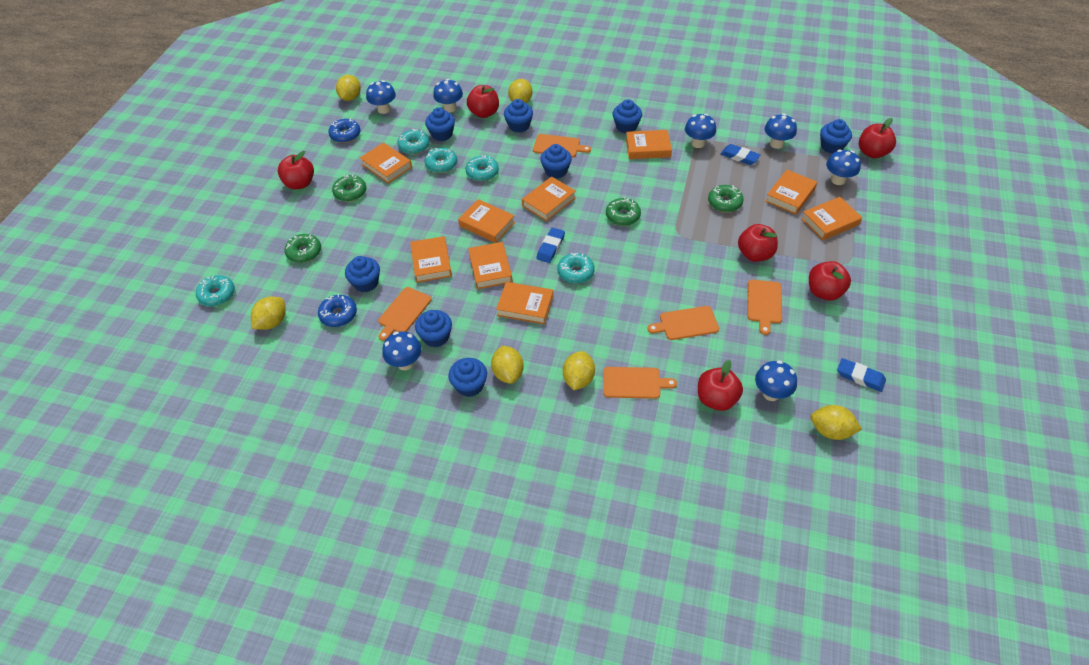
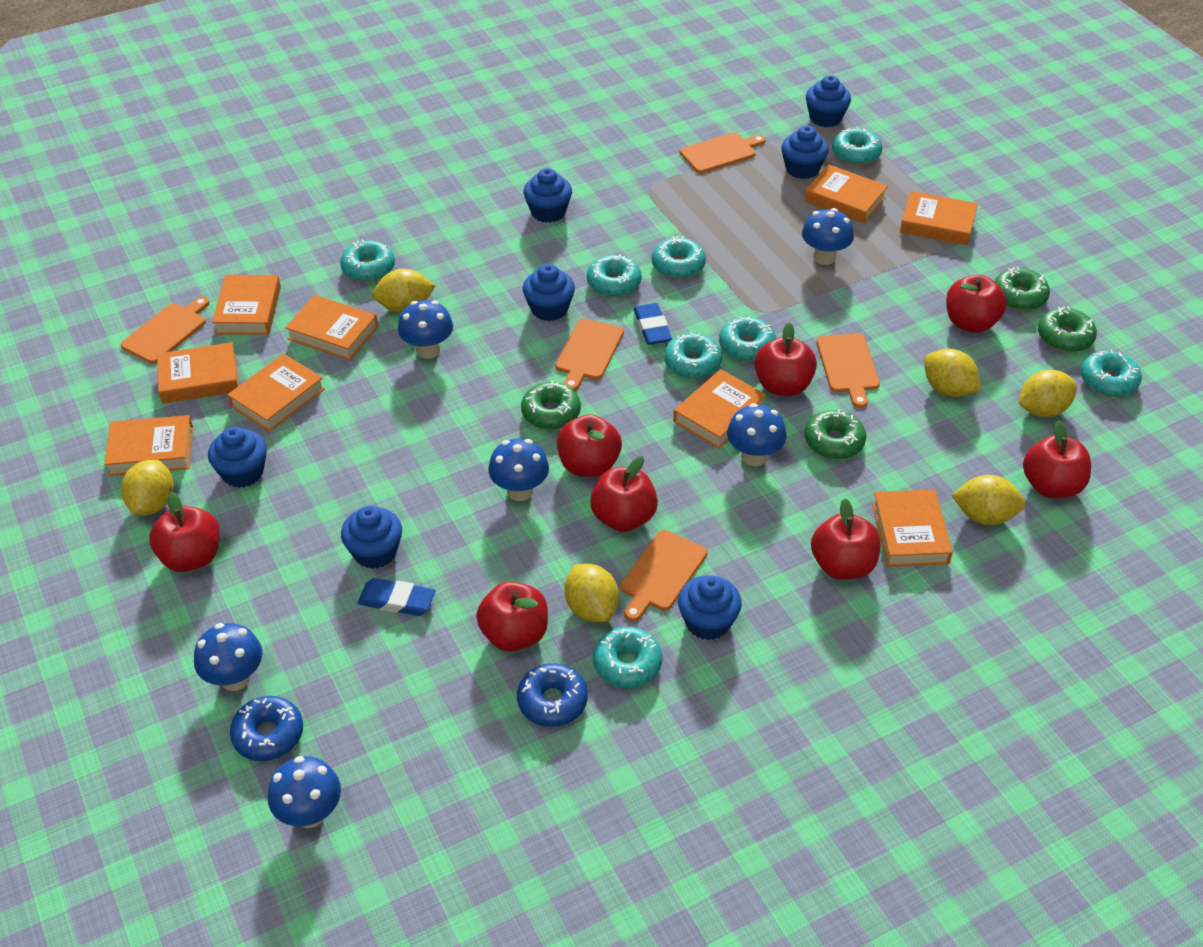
blue cupcake: [345,256,380,292] [415,310,452,347] [425,107,455,141] [449,358,487,397] [504,99,533,133] [540,144,572,179] [613,99,642,133] [820,119,852,154] = 8 -> [208,427,267,488] [341,506,402,569] [523,168,572,223] [523,264,575,321] [678,575,742,640] [781,125,829,179] [806,75,851,127] = 7
blue eraser: [536,228,565,263] [720,144,761,165] [837,358,886,392] = 3 -> [357,578,435,616] [633,303,672,345] = 2
blue mushroom: [366,80,396,114] [382,331,422,370] [433,79,463,113] [685,114,716,148] [755,360,797,401] [765,114,797,149] [826,150,861,185] = 7 -> [194,623,263,691] [268,756,341,828] [398,300,453,359] [488,438,549,501] [727,403,786,466] [802,208,854,265] = 6
red apple: [278,151,314,189] [467,85,499,118] [698,360,743,411] [738,224,778,262] [809,261,851,300] [859,118,896,158] = 6 -> [149,492,220,572] [476,581,548,651] [557,414,622,477] [590,456,658,532] [754,322,817,396] [811,498,880,580] [946,275,1007,333] [1023,420,1091,498] = 8
turquoise donut: [196,275,235,306] [397,129,430,154] [424,147,457,173] [466,155,499,181] [557,253,594,284] = 5 -> [340,240,395,282] [587,254,641,297] [593,627,662,688] [652,236,706,279] [664,333,722,379] [719,317,776,362] [832,127,882,165] [1081,349,1142,397] = 8

